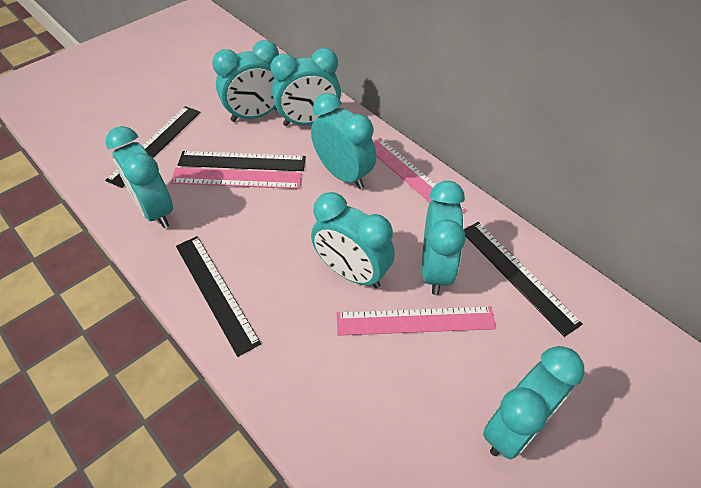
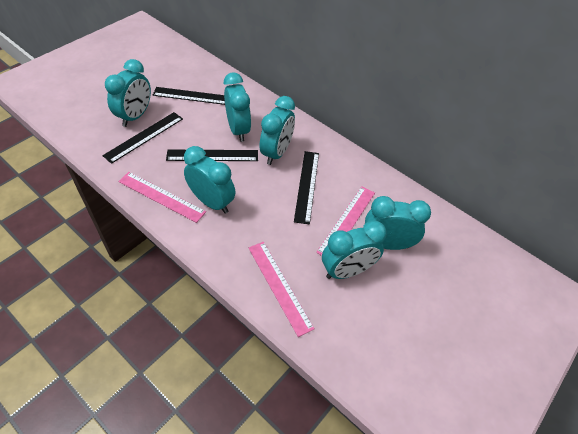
turquoise clock: [106,126,173,228] [212,40,279,122] [270,48,341,126] [311,93,376,189] [311,192,395,288] [422,181,466,295] [483,346,584,460] = 7 -> [105,59,151,127] [184,146,235,214] [224,72,251,142] [260,96,295,165] [322,220,387,279] [365,196,431,250] = 6

